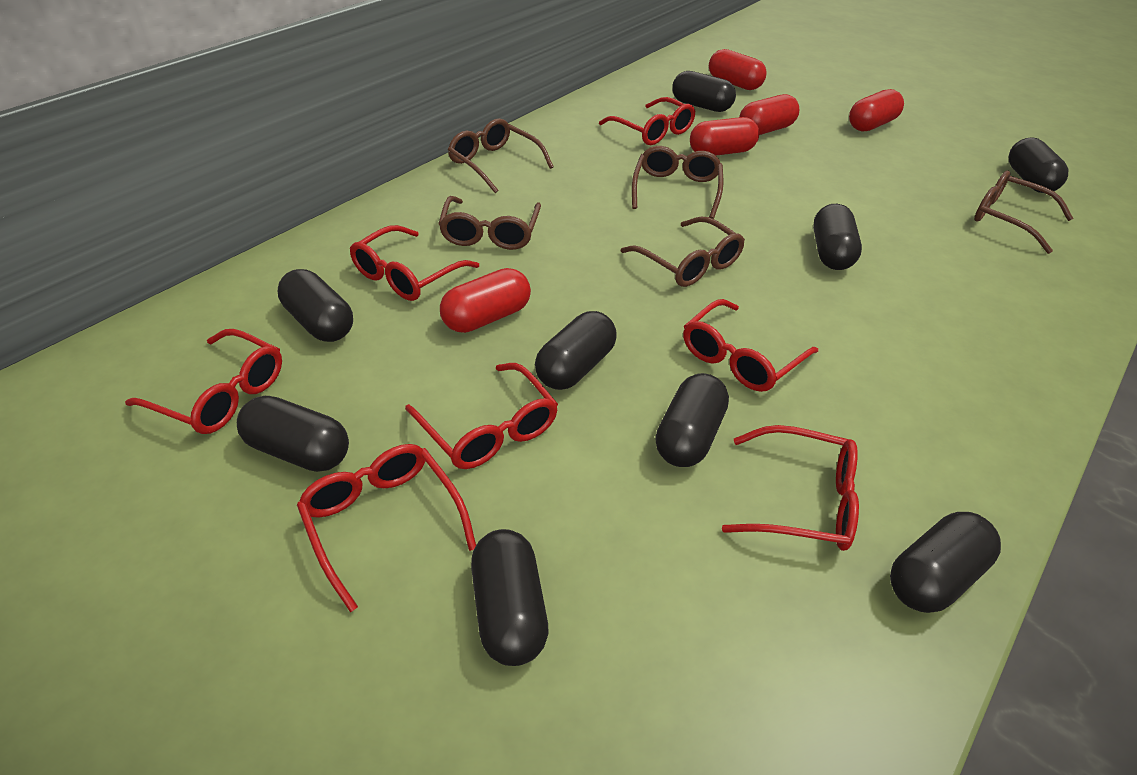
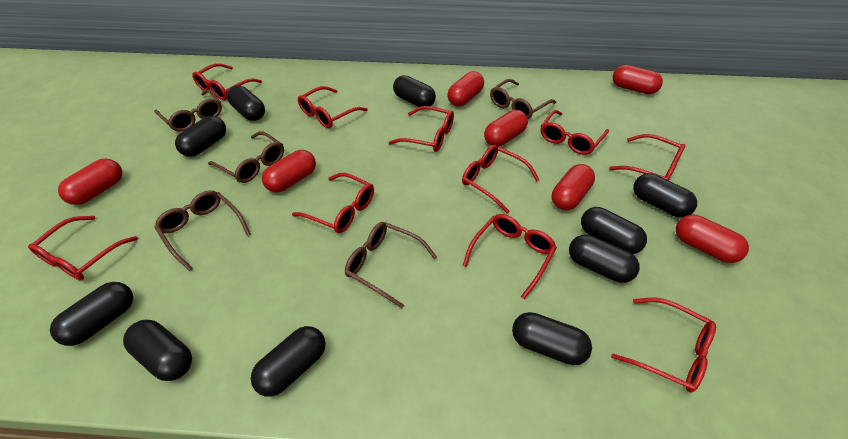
black capsule: [237,396,349,472] [278,269,353,342] [471,529,548,666] [535,311,617,390] [655,373,729,467] [672,71,736,112] [813,204,862,270] [890,512,1001,613] [1009,138,1068,193] = 9 -> [50,282,133,346] [123,320,192,381] [175,116,226,157] [227,85,265,121] [251,326,325,397] [393,75,436,107] [512,312,592,365] [569,235,640,283] [581,207,647,254] [633,173,697,218] = 10
red capsule: [440,268,531,333] [690,117,759,156] [709,49,767,90] [739,94,799,135] [849,89,904,132] = 5 -> [58,159,122,205] [262,150,316,193] [447,71,484,106] [484,110,528,147] [552,164,595,210] [613,65,663,94] [676,215,749,263] = 7
red glasses: [125,329,282,434] [297,444,476,612] [350,225,479,301] [405,363,558,469] [599,97,696,145] [683,299,818,392] [722,425,859,551] = 7 -> [28,216,138,280] [192,63,262,100] [292,173,374,233] [298,86,368,128] [389,106,454,152] [462,145,539,214] [463,214,557,299] [541,110,609,155] [609,134,686,180] [611,298,716,393] = 10

